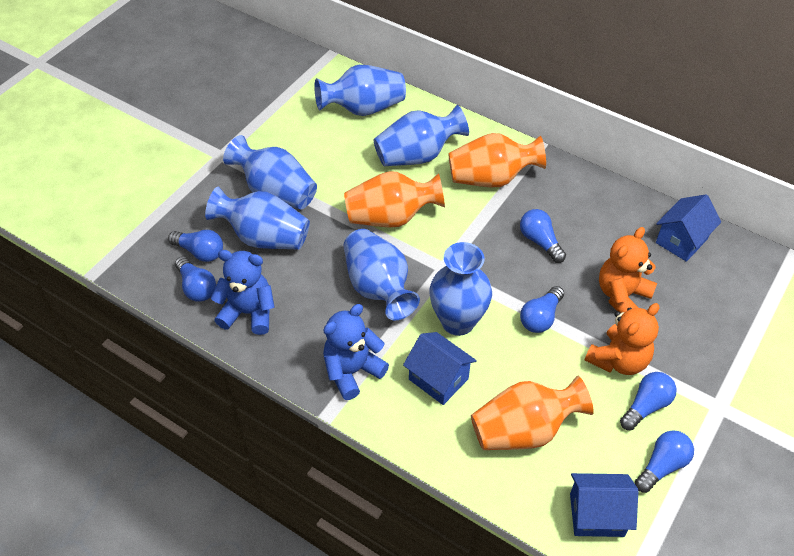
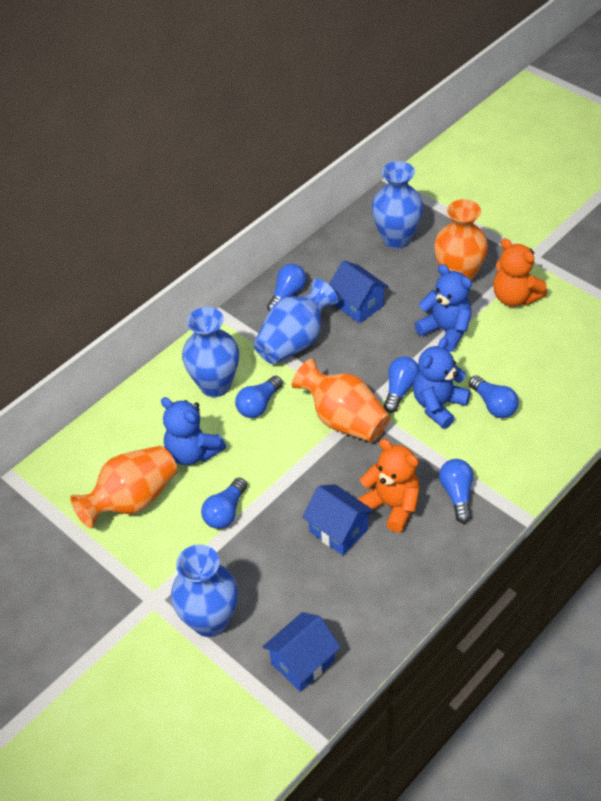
blue teddy bear: [211,250,275,335] [323,304,389,400] = 2 -> [161,397,226,465] [413,337,470,429] [414,264,472,352] = 3
blue vase: [205,187,310,250] [223,135,317,210] [315,65,406,116] [344,229,420,320] [374,105,469,166] [430,242,492,336] = 6 -> [171,545,238,637] [182,307,239,397] [254,279,338,364] [372,161,423,249] = 4

